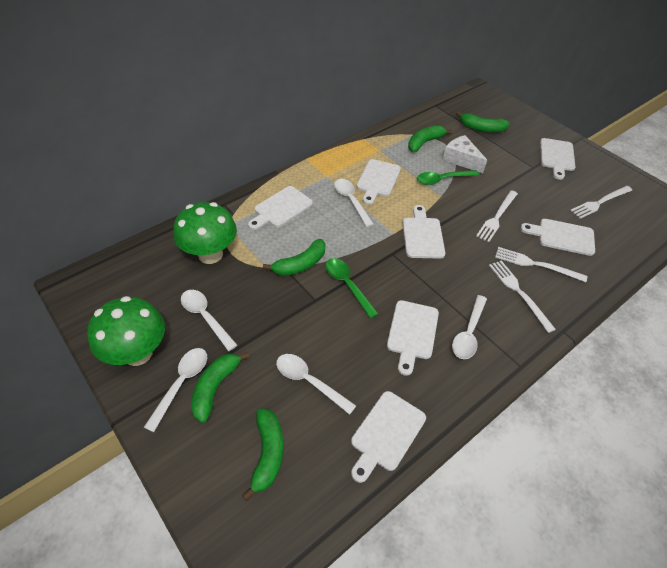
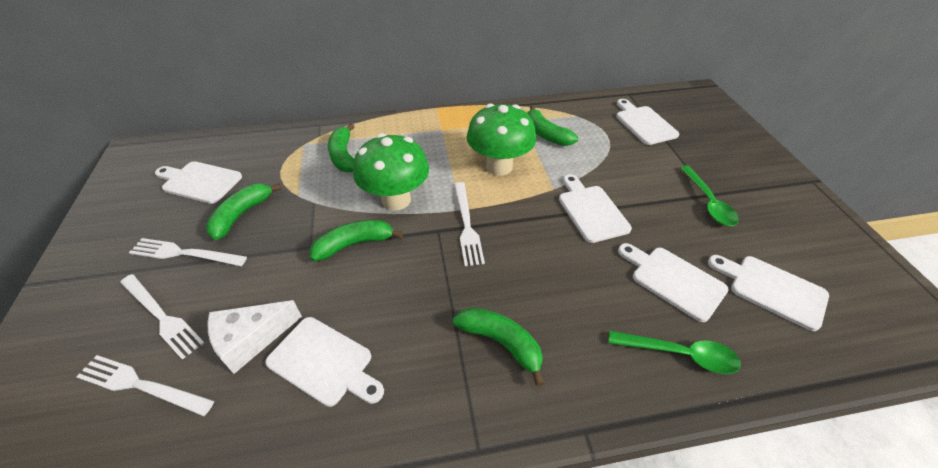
white cutting board: [248,186,313,230] [351,391,426,483] [357,159,401,205] [387,300,439,376] [402,205,445,259] [520,219,595,256] [540,138,575,180] = 7 -> [155,161,242,204] [265,317,384,407] [559,174,632,243] [616,99,679,145] [618,243,729,322] [708,255,829,331] = 6
white spoon: [144,348,207,432] [181,290,237,351] [276,354,356,415] [334,179,374,227] [452,295,487,359] = 5 -> none = 0

